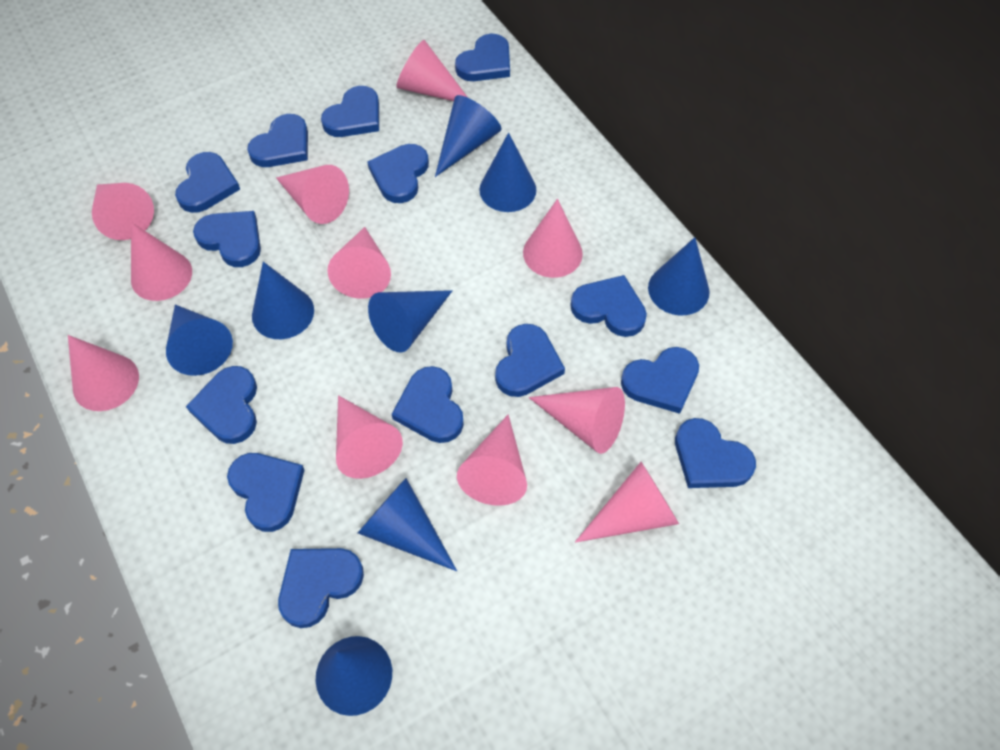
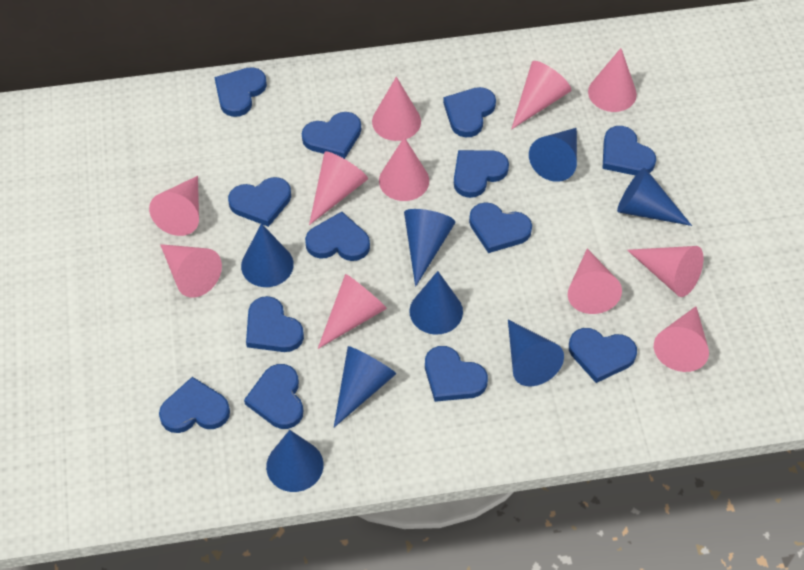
blue heart: [175,152,240,213] [186,366,257,444] [193,211,261,267] [227,453,305,532] [247,114,308,167] [278,548,364,628] [321,86,379,137] [367,144,429,203] [392,366,464,443] [455,34,510,81] [495,324,565,397] [570,275,647,337] [621,347,699,414] [675,418,756,488] = 14 -> [159,377,230,433] [214,67,267,117] [228,177,291,227] [244,364,303,429] [246,296,304,352] [302,112,361,159] [305,212,370,261] [425,346,488,402] [443,87,496,138] [454,150,509,198] [469,202,532,253] [569,328,637,383] [602,126,656,176] = 13

